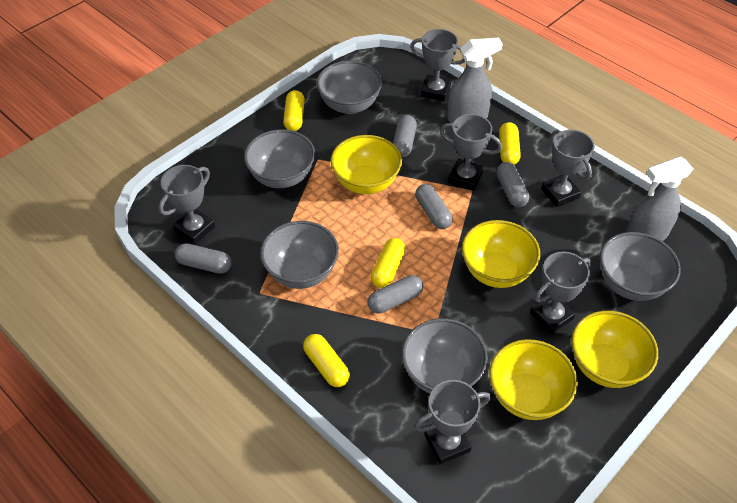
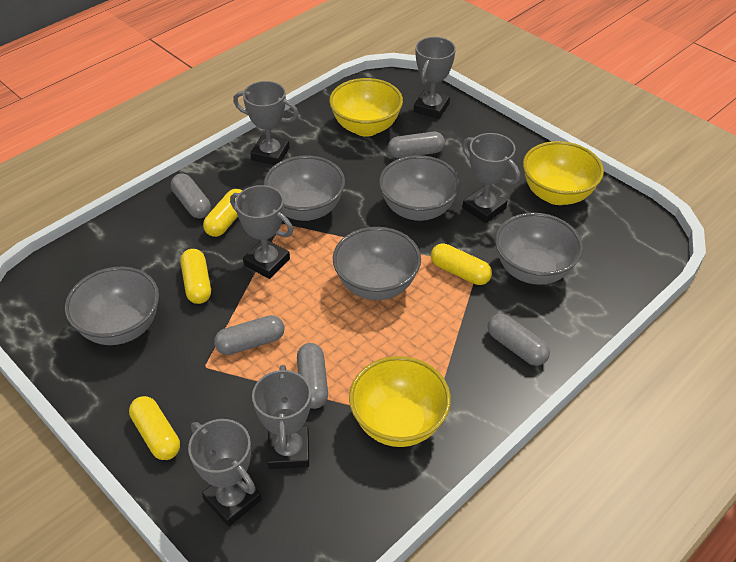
grey spray bottle: [447,38,503,123] [626,156,693,241] = 2 -> none = 0
yellow bowl: [331,135,402,194] [462,220,540,288] [489,339,578,420] [571,311,658,388] = 4 -> [329,78,403,137] [349,356,451,447] [523,141,604,205] = 3

